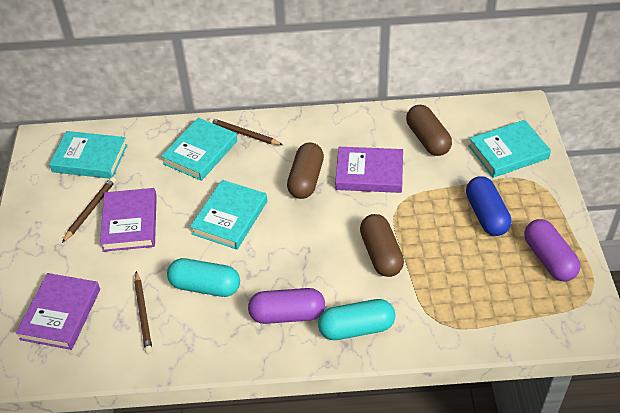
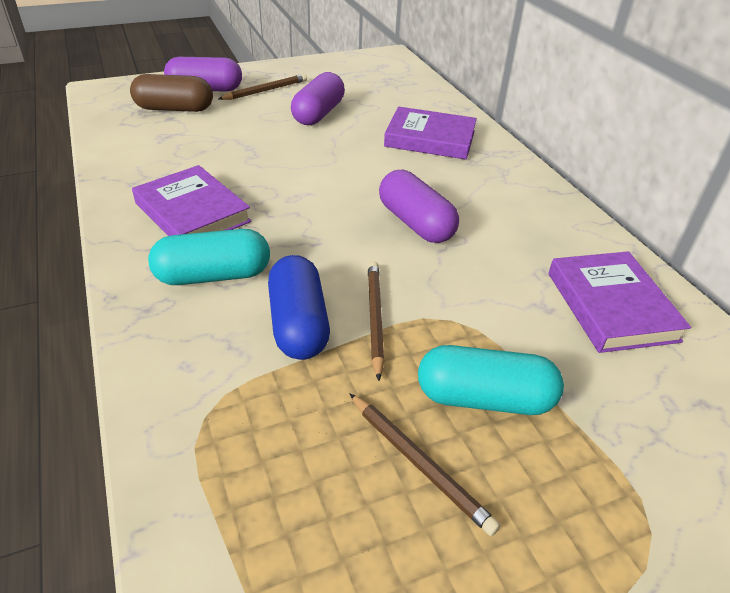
brown capsule: [287,143,324,199] [360,214,404,277] [406,105,452,156] = 3 -> [130,74,213,112] = 1
purple capsule: [248,288,325,324] [524,219,580,281] = 2 -> [164,57,242,91] [291,72,345,125] [379,170,459,243] = 3
turquoise book: [49,131,127,179] [161,118,237,181] [190,180,267,250] [469,120,551,178] = 4 -> none = 0

